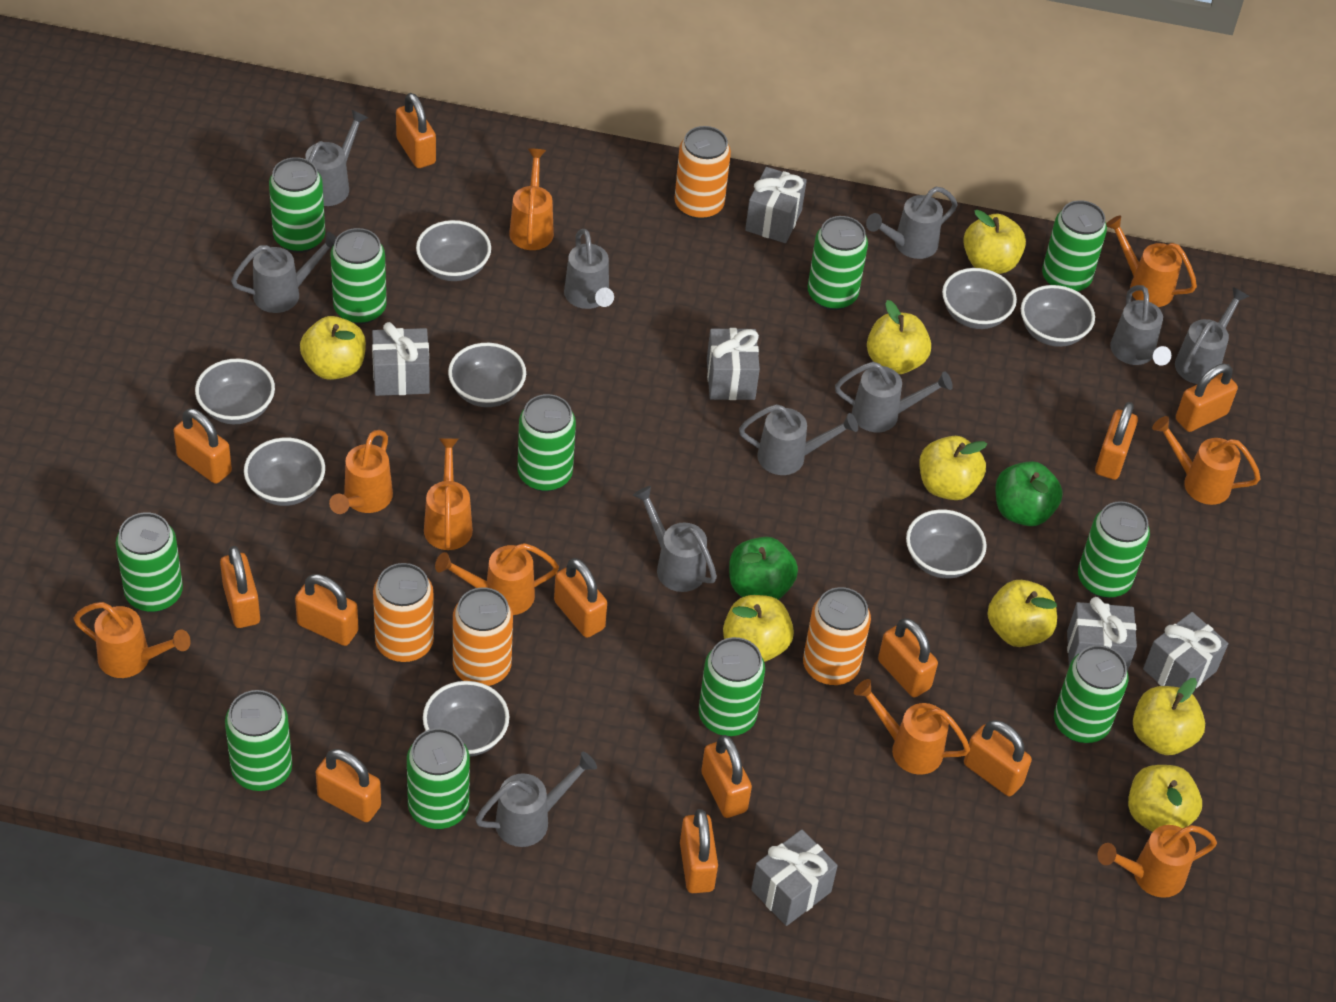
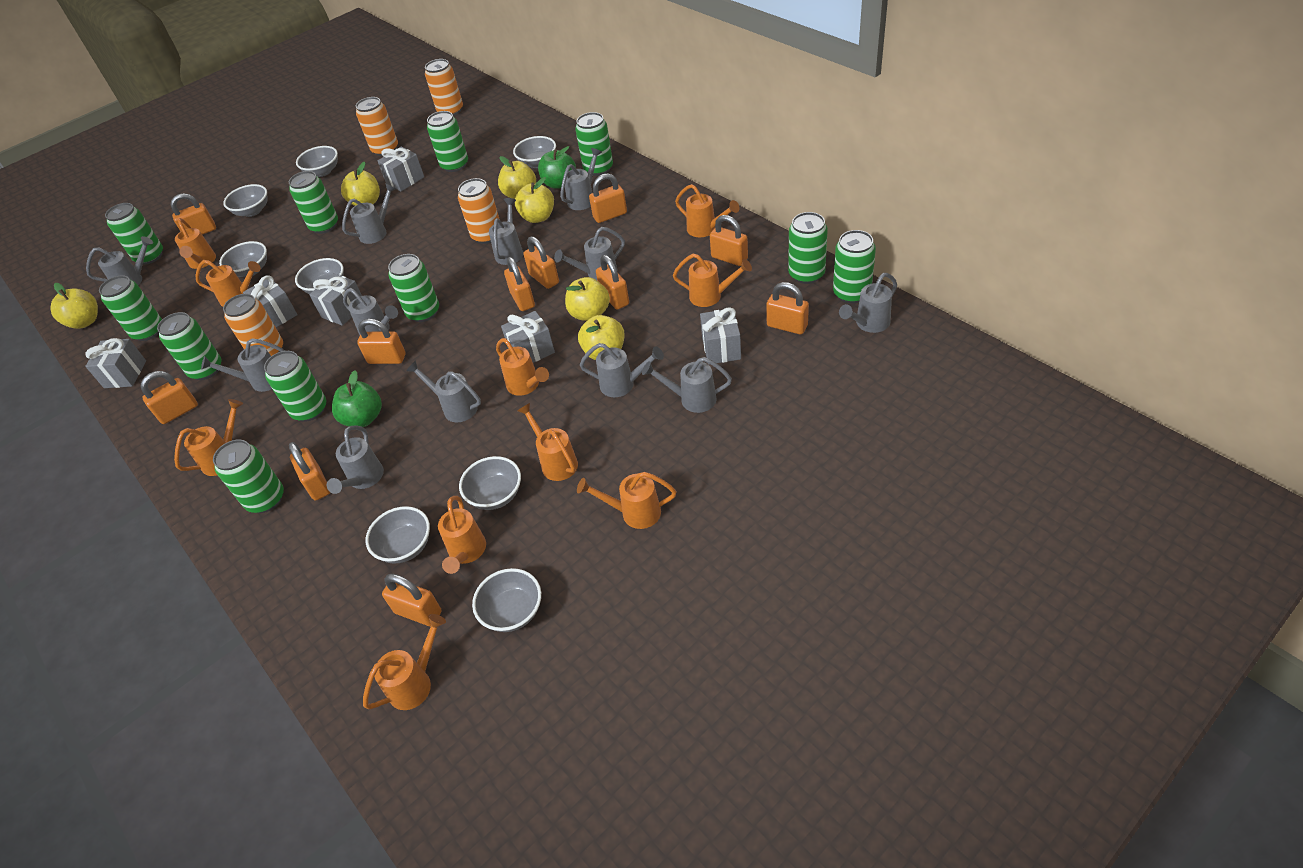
grey watering can: [231,232,336,313] [305,110,368,206] [475,752,597,847] [564,229,614,309] [633,486,717,592] [739,404,858,475] [835,362,953,432] [866,187,957,259] [1110,285,1171,366] [1175,287,1249,384] = 10 -> [86,236,153,285] [201,338,285,392] [327,425,384,494] [342,183,397,244] [343,288,398,335] [406,360,481,422] [489,198,524,265] [554,227,625,280] [560,148,602,210] [580,343,664,397] [642,357,732,413] [839,273,897,333] = 12
orange padlock: [173,408,232,484] [220,546,260,628] [295,574,359,646] [316,749,381,822] [396,93,436,168] [554,558,607,638] [680,809,718,893] [701,735,752,818] [878,618,938,697] [964,720,1032,796] [1095,402,1138,480] [1176,364,1238,432] = 12 -> [141,371,198,424] [171,193,216,235] [289,442,330,501] [357,319,406,364] [382,574,442,626] [504,257,535,311] [523,236,559,289] [589,173,627,223] [596,255,629,310] [710,215,748,266] [766,282,809,334] = 11
orange watering can: [73,602,191,678] [329,430,393,514] [424,438,473,550] [435,543,559,615] [509,149,554,250] [854,679,970,775] [1098,825,1217,898] [1106,215,1197,307] [1152,416,1261,505] = 9 -> [174,399,243,476] [175,218,216,269] [195,260,261,307] [363,614,446,710] [438,496,486,574] [496,338,549,396] [517,403,578,481] [577,472,676,529] [673,254,752,307] [675,184,740,237] = 10
yellow apple: [300,316,366,380] [723,595,794,662] [867,300,931,374] [919,436,987,500] [963,210,1026,274] [988,580,1057,647] [1128,765,1202,832] [1133,678,1205,755] = 8 -> [51,283,98,329] [341,161,380,206] [498,156,536,199] [515,177,554,223] [565,277,610,321] [578,315,624,360] = 6

